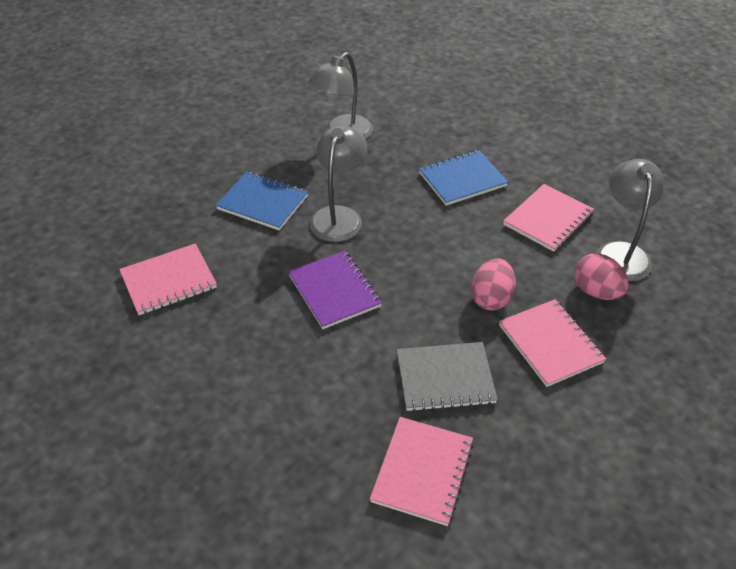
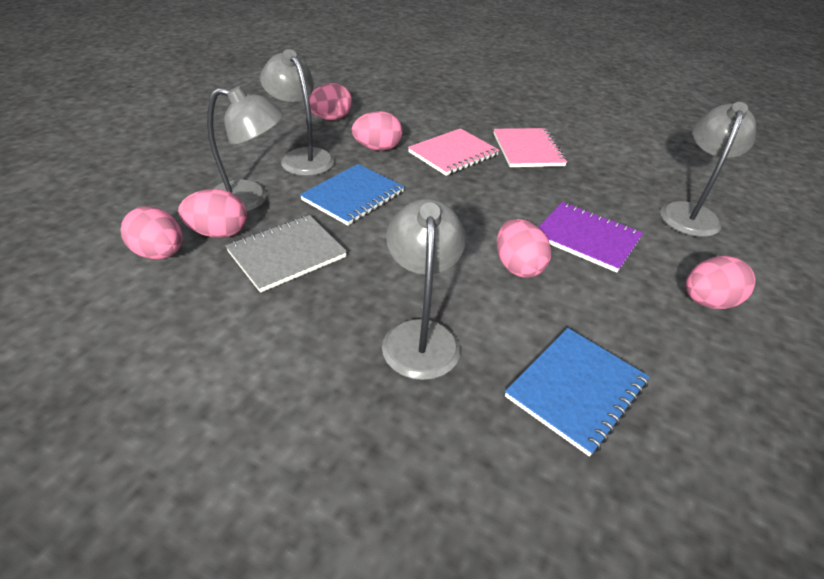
grey lamp: [309,52,373,139] [309,125,367,242] [597,159,664,281] = 3 -> [207,86,283,212] [260,49,335,176] [382,199,466,380] [660,102,756,237] = 4
pink egg: [471,258,516,311] [574,253,629,300] = 2 -> [121,206,182,260] [178,189,247,238] [309,83,352,120] [352,111,402,151] [497,219,551,278] [686,256,756,309] = 6
pink notebook: [119,243,217,315] [370,417,474,526] [499,299,606,387] [503,184,594,252] = 4 -> [408,128,500,176] [494,128,567,167] = 2

